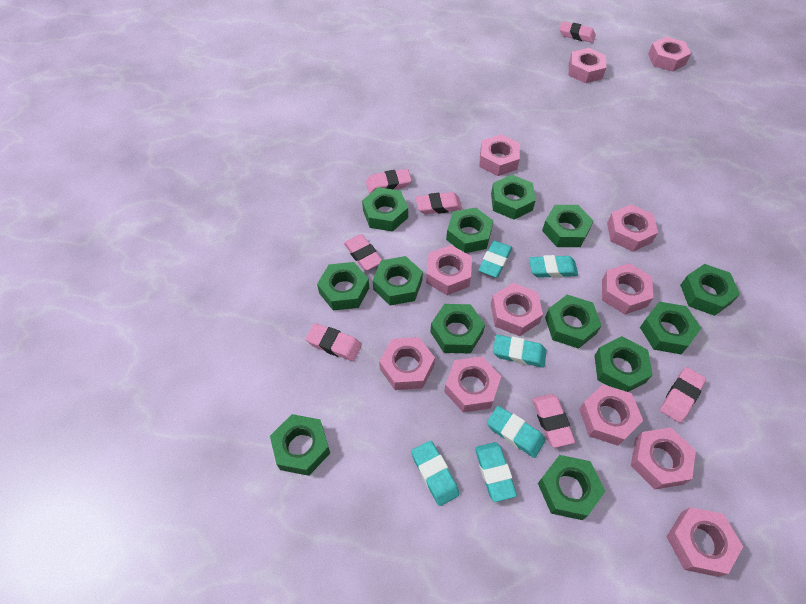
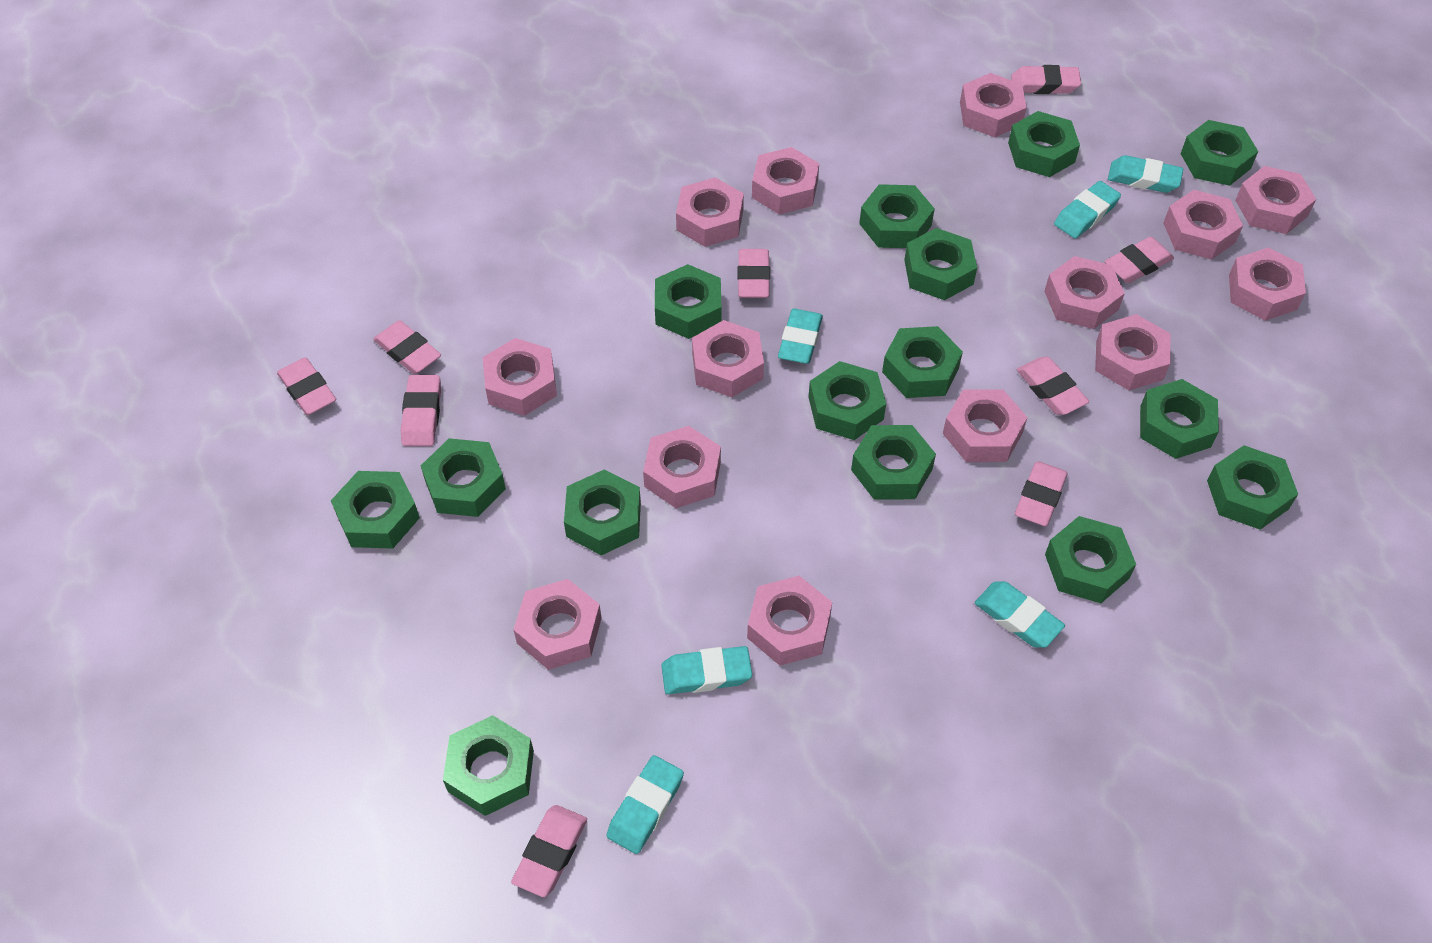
green nut: [270,414,330,476] [317,262,369,311] [362,187,408,232] [373,256,423,306] [430,304,485,353] [446,207,493,253] [491,175,536,220] [538,455,605,520] [542,205,593,247] [545,295,602,349] [594,336,653,392] [640,302,701,354] [680,264,740,316] = 13 -> [331,471,420,549] [421,438,506,517] [443,715,534,816] [564,469,641,555] [655,264,721,339] [808,361,886,440] [851,425,936,500] [859,184,935,248] [882,326,963,398] [904,228,977,300] [1008,111,1080,177] [1045,516,1136,603] [1140,379,1219,459] [1181,120,1258,186] [1207,445,1298,530] = 15
pink eraser: [305,323,362,361] [344,234,382,271] [366,169,412,193] [416,192,462,214] [532,394,575,448] [559,21,596,43] [660,367,706,423] = 7 -> [277,357,336,415] [373,320,441,374] [401,375,441,446] [511,805,587,897] [737,249,770,298] [1011,65,1081,94] [1015,461,1068,526] [1017,357,1089,415] [1105,237,1174,283] = 9
pink nut: [379,337,435,390] [426,245,472,295] [444,356,501,413] [479,134,520,176] [491,283,543,336] [569,48,606,83] [579,384,643,446] [602,263,653,315] [607,204,658,252] [631,427,696,489] [648,37,691,72] [666,507,743,577] = 12 -> [483,338,557,416] [514,579,602,670] [643,426,721,508] [676,177,744,247] [692,320,764,397] [747,576,832,666] [752,147,819,215] [943,389,1028,462] [960,73,1027,137] [1044,256,1125,329] [1095,314,1170,390] [1163,190,1243,260] [1229,248,1306,321] [1235,166,1316,234] = 14

